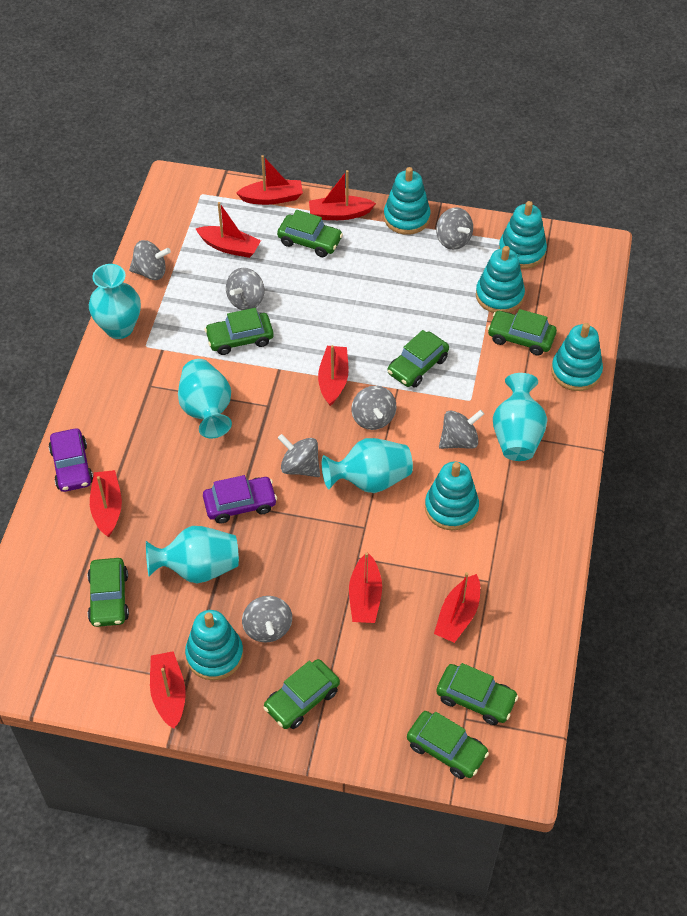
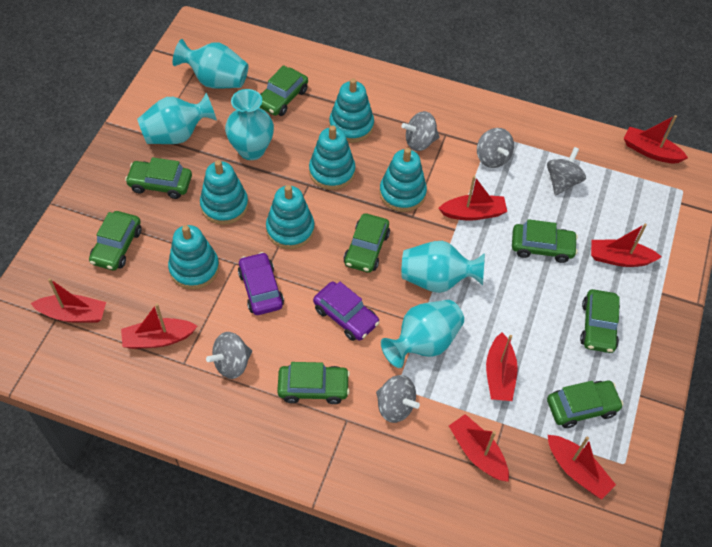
grey spinning top: [129,240,171,280] [226,268,264,310] [242,596,292,642] [278,434,320,477] [351,386,396,430] [436,207,473,250] [439,410,484,449] = 7 -> [206,332,252,379] [376,375,420,423] [402,111,439,151] [477,128,514,168] [547,147,586,196] = 5

